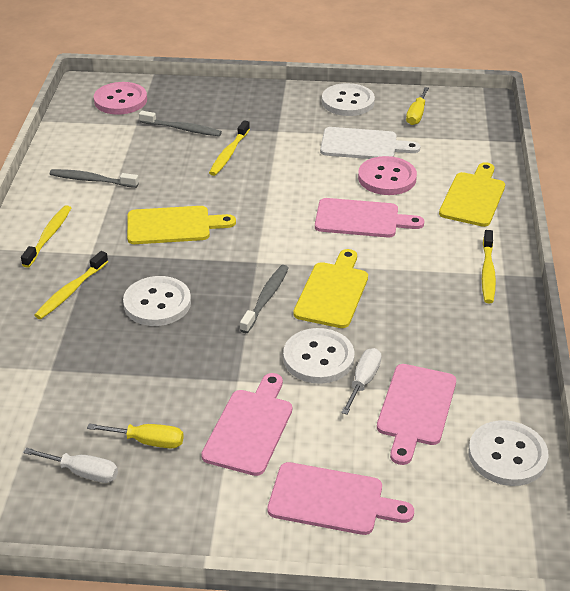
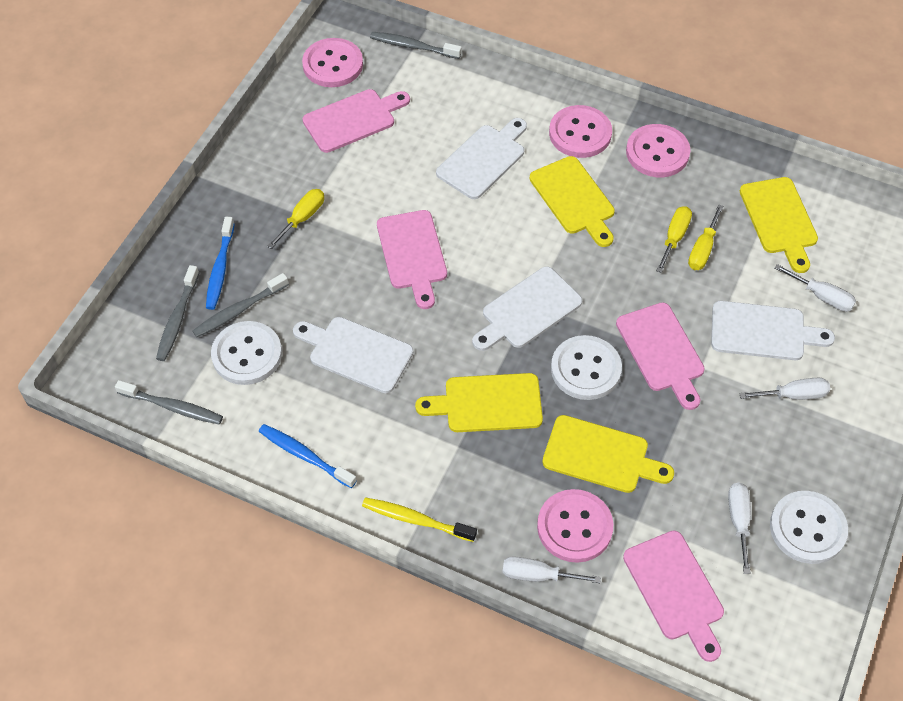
blue toothbrush: none = 0 -> [206,217,235,310] [259,424,357,488] = 2
grey toothbrush: [50,169,139,188] [139,111,222,136] [240,265,289,333] = 3 -> [115,380,223,425] [156,265,199,361] [192,273,289,337] [370,32,462,59] = 4
pink button: [94,82,147,115] [358,156,417,195] = 2 -> [302,38,363,87] [537,489,613,563] [549,105,612,158] [626,124,690,177] = 4
white button: [123,276,191,326] [283,328,354,384] [322,83,375,116] [468,420,548,486] = 4 -> [211,321,282,385] [551,335,622,400] [770,491,848,564] = 3
white cutting board: [320,127,421,159] = 1 -> [293,317,413,393] [436,118,527,199] [472,267,582,351] [711,301,835,360] = 4
white screwdriver: [23,448,118,483] [341,348,382,415] = 2 -> [502,556,601,583] [728,483,751,574] [739,378,830,400] [775,264,856,312] = 4
yellow cutting board: [127,206,236,244] [293,249,368,328] [439,162,505,227] = 3 -> [415,373,543,432] [530,156,615,247] [542,415,674,493] [740,177,818,273] = 4
yellow screwdriver: [87,424,184,448] [406,87,429,125] = 2 -> [267,189,324,249] [656,206,692,273] [688,204,724,270] = 3
yellow toothbrush: [21,205,71,268] [34,251,108,319] [209,120,250,176] [482,230,496,303] = 4 -> [362,498,477,542] = 1

